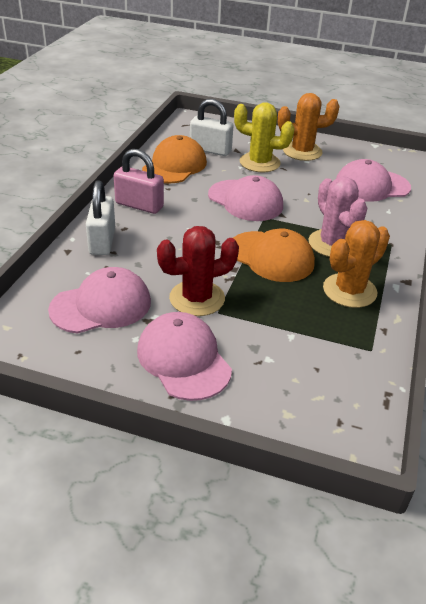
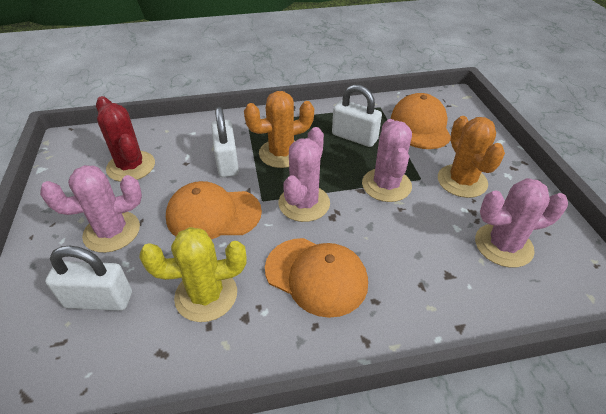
orange cap: [142,135,207,183] [233,228,315,282] = 2 -> [166,181,262,239] [265,238,368,318] [391,93,451,149] = 3
pink cactus: [308,177,367,257] = 1 -> [40,165,142,253] [279,127,330,222] [362,119,412,202] [475,178,568,268] = 4
pink cap: [48,267,151,334] [137,312,232,401] [208,175,283,221] [336,159,411,202] = 4 -> none = 0
pink padlock: [114,149,164,214] = 1 -> none = 0
white padlock: [86,180,115,255] [190,99,233,156] = 2 -> [45,246,132,311] [211,107,239,177] [332,84,382,147] = 3

